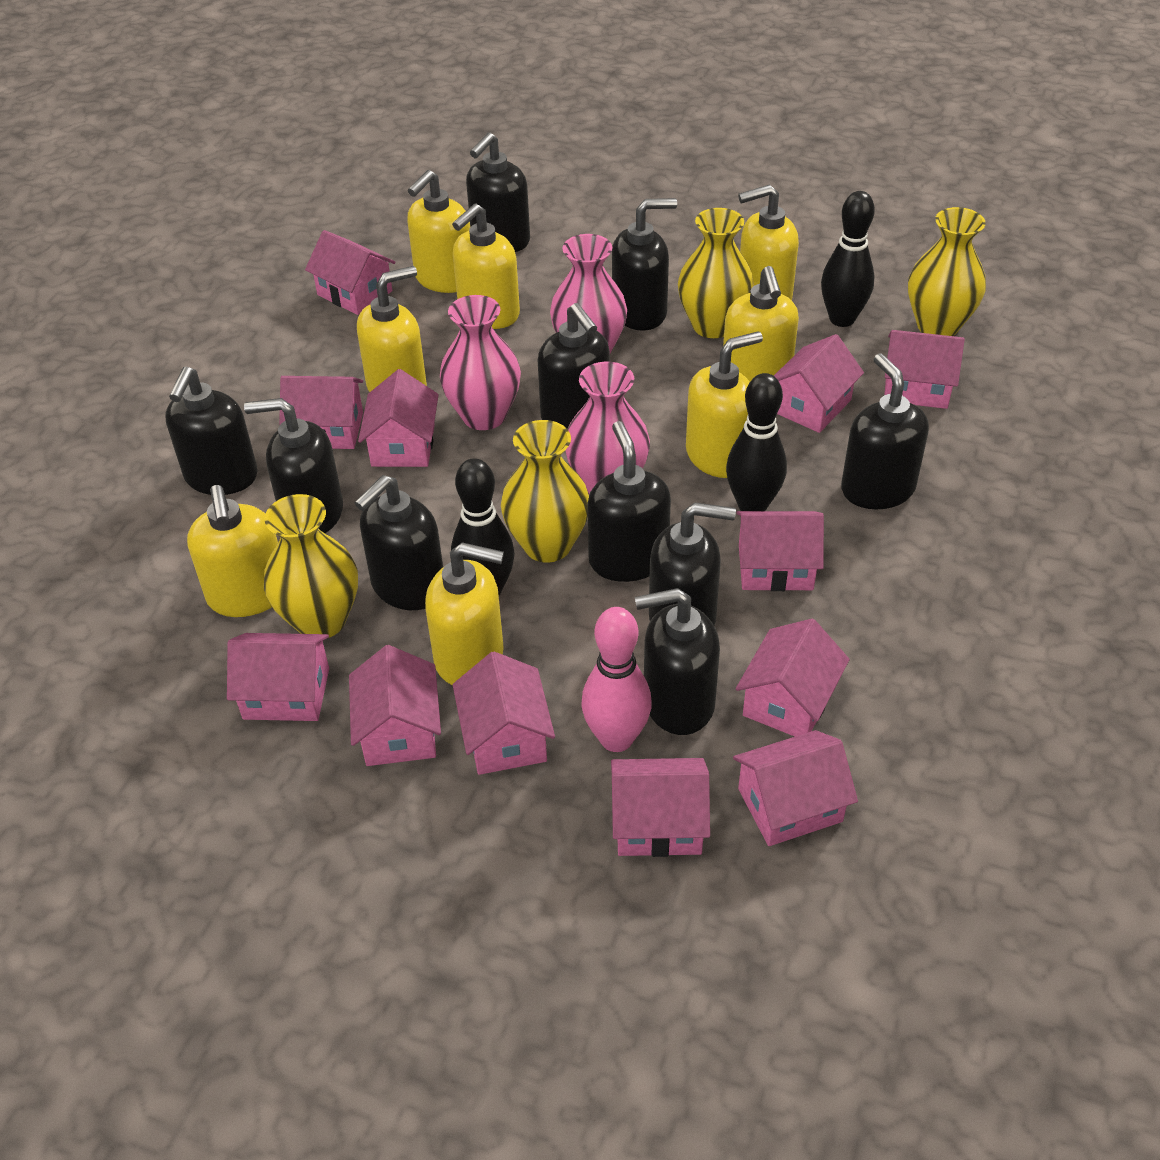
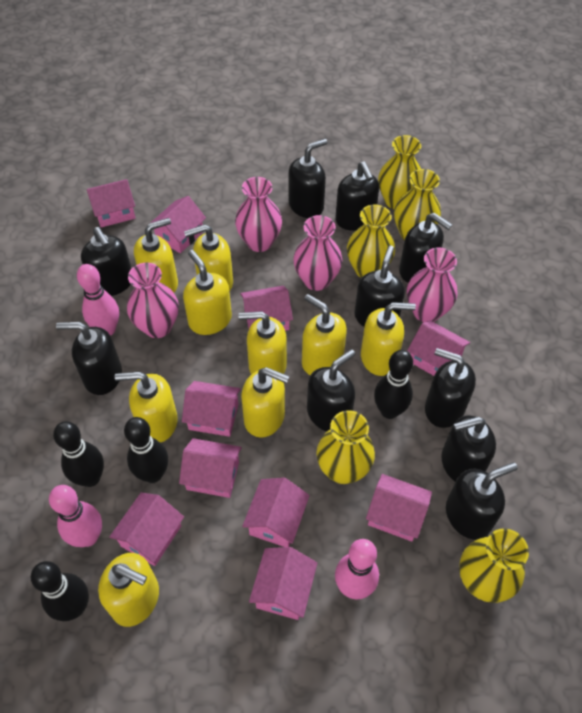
black bowling pin: [451,458,515,596] [726,373,787,511] [821,191,875,327] = 3 -> [31,561,89,621] [53,421,104,487] [124,417,168,483] [374,350,413,419] = 4
pink bowling pin: [581,607,652,752] = 1 -> [49,485,102,547] [77,264,119,336] [335,539,379,600] = 3
pink house: [227,633,329,721] [279,376,363,449] [305,230,395,315] [349,645,441,766] [358,369,439,467] [453,651,555,775] [611,758,710,857] [733,730,858,846] [736,511,824,591] [736,619,850,737] [774,334,864,433] [884,330,965,409] = 12 -> [87,179,135,227] [109,493,184,566] [151,196,206,253] [179,438,242,498] [182,381,241,437] [240,286,293,331] [242,477,310,547] [249,547,317,620] [366,474,432,542] [407,321,470,376] = 10
pink vase: [440,295,521,430] [550,234,627,354] [565,362,650,495] = 3 -> [127,263,179,338] [235,177,282,252] [293,215,342,291] [407,247,458,322] = 4
yellow soap dispenser: [187,485,278,617] [357,266,427,392] [407,170,470,293] [425,542,504,685] [452,204,520,329] [686,331,763,478] [723,266,799,381] [738,185,799,300] = 8 -> [98,553,159,627] [115,371,178,443] [134,218,178,293] [183,250,232,335] [184,224,233,292] [239,311,287,375] [241,367,289,438] [302,294,347,375] [361,302,416,376] = 9
yellow vase: [264,494,358,638] [501,420,589,563] [678,208,754,338] [908,207,986,336] = 4 -> [316,410,375,484] [347,205,395,278] [378,135,421,209] [394,169,441,241] [459,528,529,603] = 5

